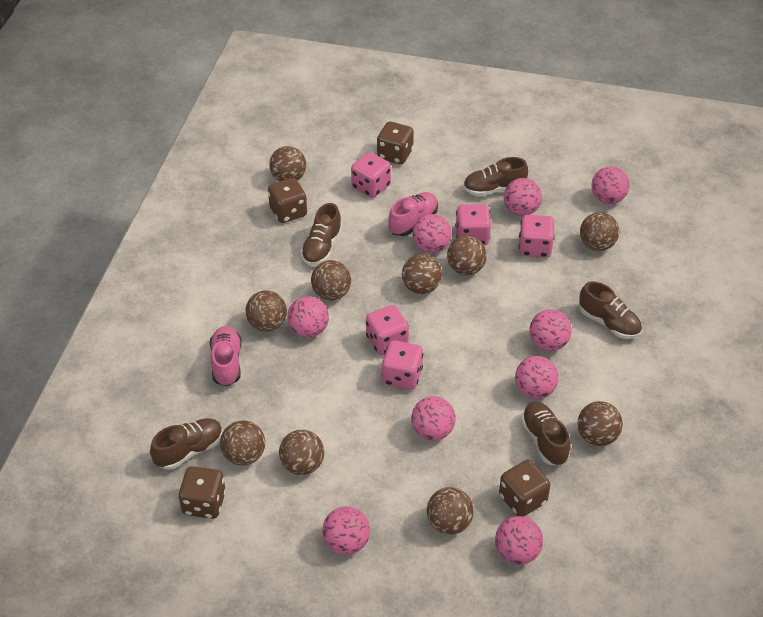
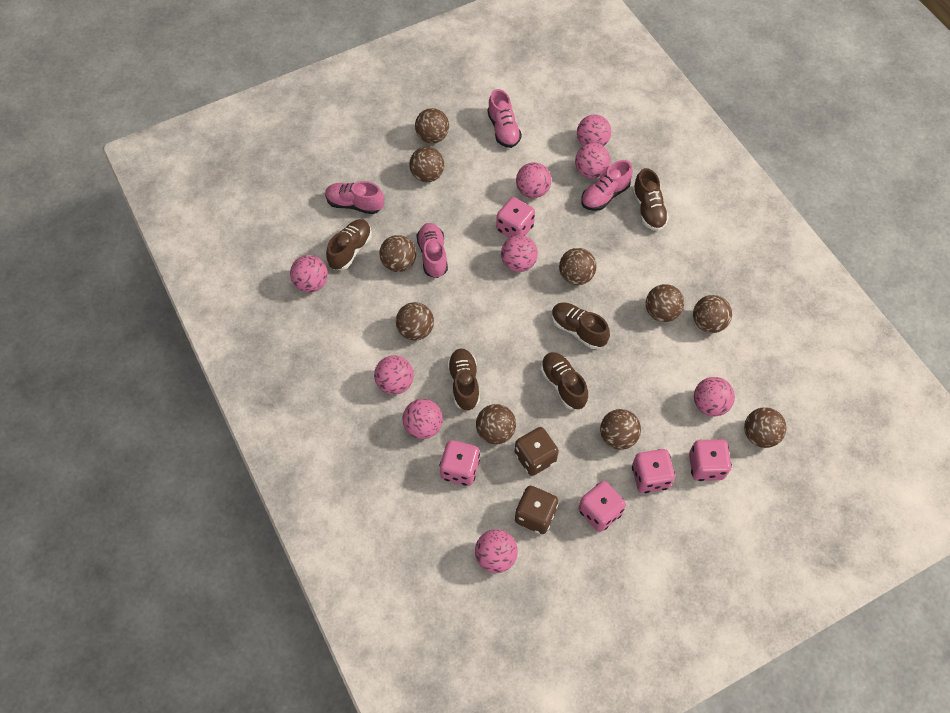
brown dice: [178,466,226,519] [268,178,307,223] [377,122,414,164] [499,460,550,517] = 4 -> [514,427,559,476] [515,486,558,534] = 2
pink shoe: [210,326,242,386] [388,192,438,236] = 2 -> [325,181,384,214] [416,223,448,278] [487,89,522,148] [581,160,633,211] = 4

